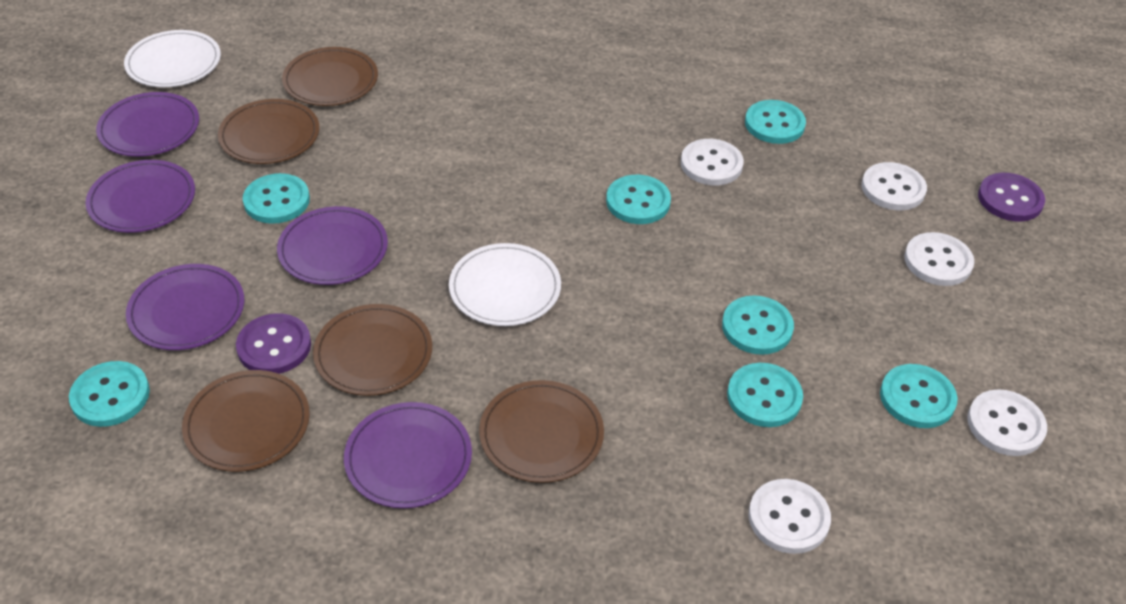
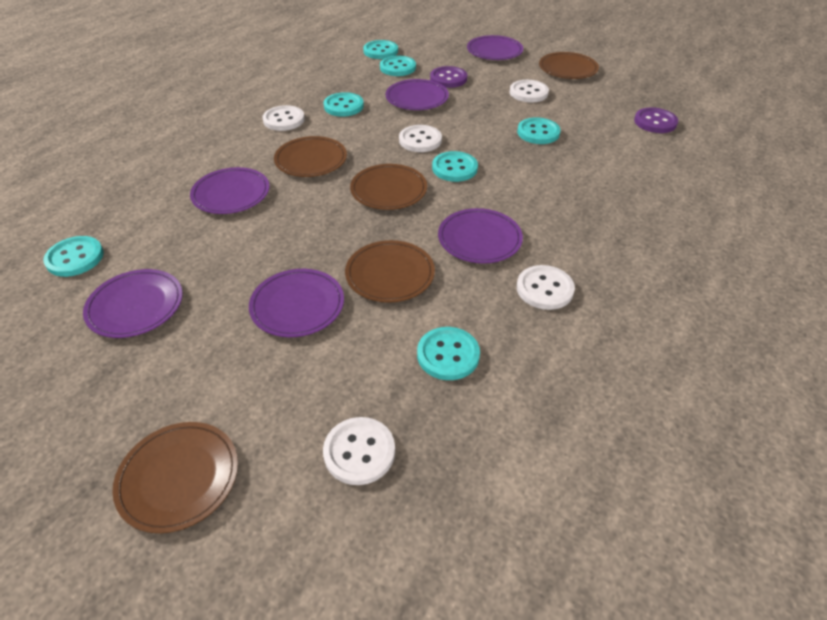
purple plate: [85,160,195,233] [96,92,199,157] [126,264,244,350] [277,206,388,285] [344,402,472,508] = 5 -> [83,269,183,338] [190,167,269,214] [249,269,344,337] [386,79,449,110] [438,208,523,264] [467,35,523,60] = 6
white plate: [124,30,221,87] [449,243,561,326] = 2 -> none = 0

